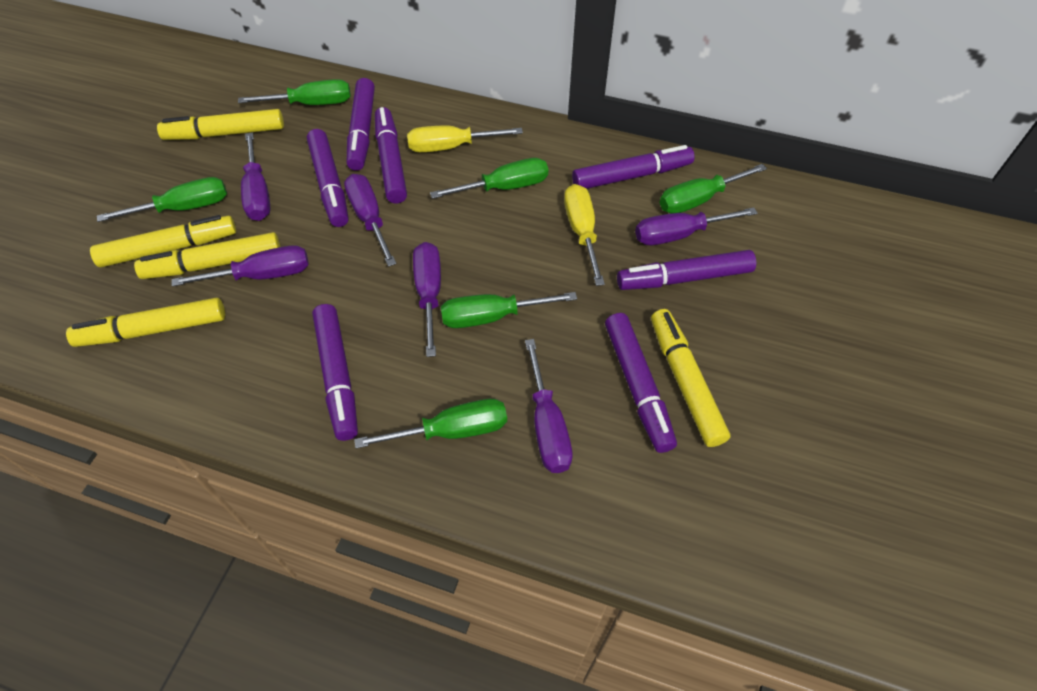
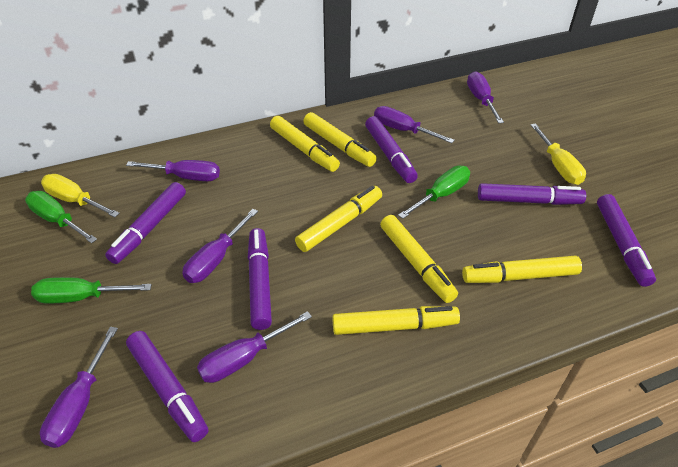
green screwdriver: [97,177,227,222] [238,79,351,105] [354,399,507,448] [430,158,548,199] [441,292,577,328] [659,164,767,213] = 6 -> [25,191,97,243] [31,277,152,303] [398,166,470,219] = 3
purple marker: [307,129,348,227] [312,304,358,441] [347,78,375,171] [375,107,407,203] [572,145,695,189] [605,313,677,453] [617,250,756,290] = 7 -> [105,182,186,264] [126,331,208,442] [248,228,272,330] [365,116,418,183] [478,183,586,205] [597,194,656,287] = 6
yellow marker: [66,298,225,347] [90,215,236,267] [134,232,280,279] [157,109,284,140] [651,309,730,447] = 5 -> [270,116,340,172] [295,186,382,252] [303,112,377,167] [332,306,460,335] [380,215,458,303] [462,256,582,283] = 6

